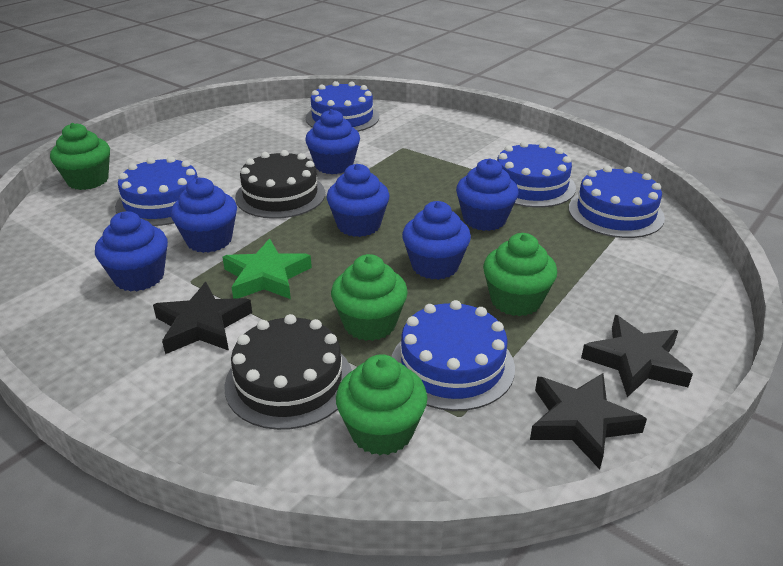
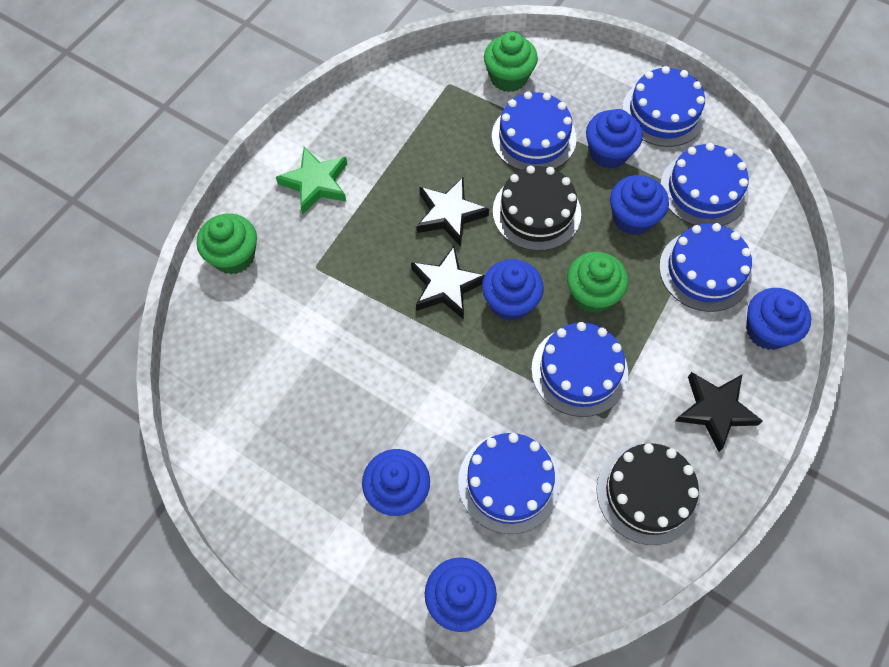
blue cake: [115,156,198,226] [306,81,379,132] [392,300,515,411] [497,141,576,208] [569,166,665,238] = 5 -> [458,433,560,534] [492,91,577,170] [531,322,628,417] [622,66,706,147] [659,223,752,312] [660,143,749,226] = 6
green cupcake: [50,123,110,190] [331,254,408,341] [336,354,428,455] [483,233,557,316] = 4 -> [197,214,257,274] [484,32,538,92] [567,252,628,313] = 3

